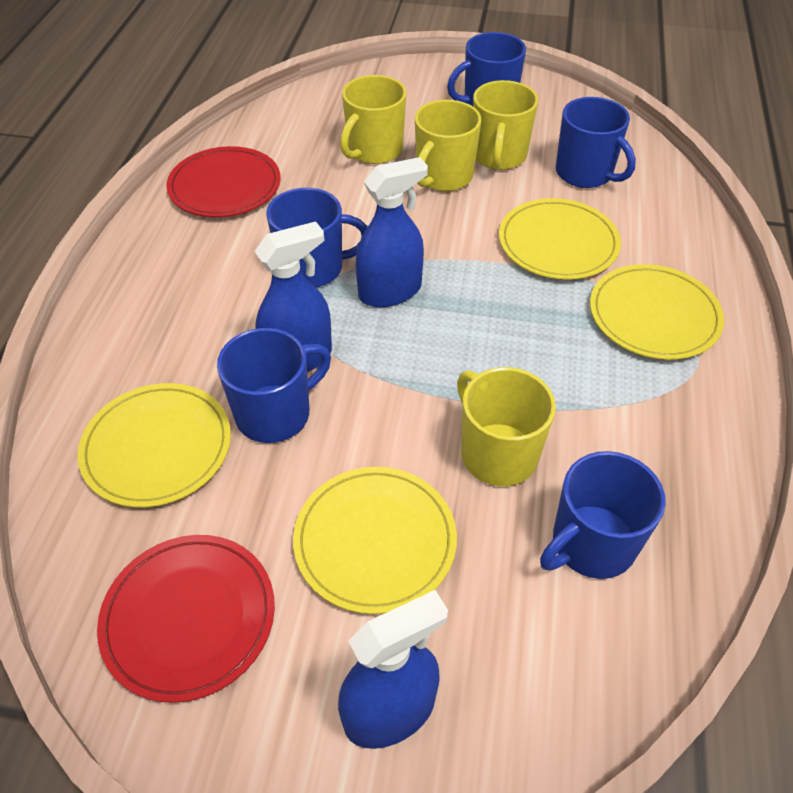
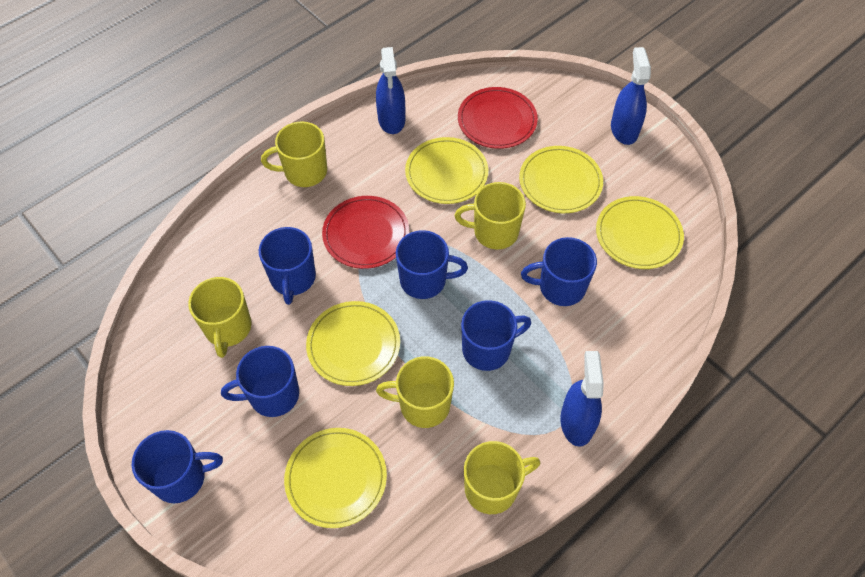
blue mug: [217,328,331,443] [266,188,368,288] [447,32,526,106] [540,451,666,579] [556,97,636,188] = 5 -> [132,430,223,503] [221,346,299,417] [259,227,316,305] [396,230,468,299] [461,300,531,371] [521,237,597,306] = 6
yellow mug: [340,75,406,164] [415,100,481,191] [457,367,556,486] [473,80,538,170] = 4 -> [188,277,252,358] [261,121,327,187] [376,356,454,428] [455,182,526,250] [464,441,540,514] = 5
yellow plate: [77,383,231,507] [293,467,457,614] [499,198,621,280] [590,264,724,360] = 4 -> [284,428,387,528] [306,301,400,386] [405,137,488,204] [519,146,603,213] [596,196,684,269] = 5

